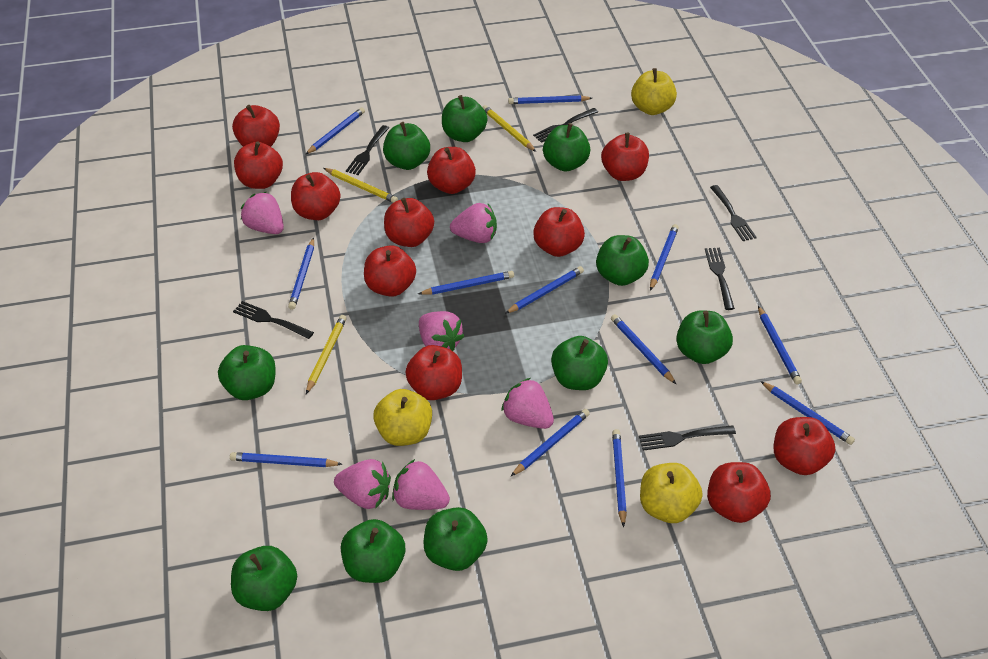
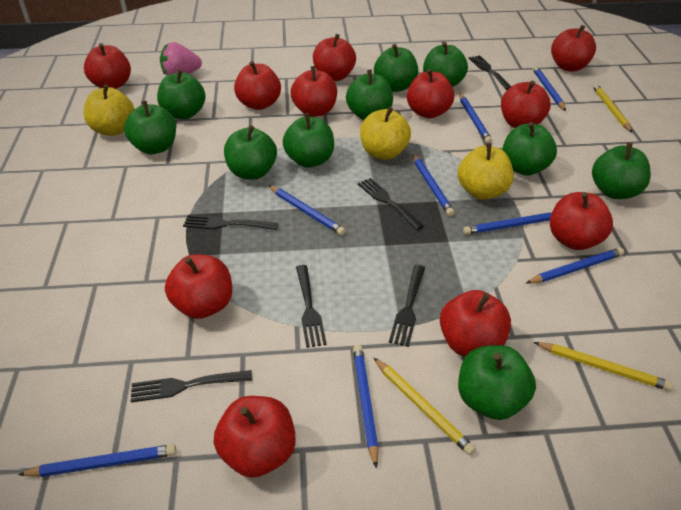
blue pencil: [230,452,342,467] [288,238,314,310] [305,107,365,155] [418,271,514,295] [505,266,584,314] [508,96,592,104] [511,409,590,476] [611,314,676,384] [612,429,627,527] [650,224,679,291] [758,306,802,384] [760,381,855,445] = 12 -> [18,444,176,477] [268,185,345,235] [353,345,379,469] [413,154,455,216] [459,93,492,143] [463,212,552,235] [526,248,624,284] [533,66,566,111] = 8
pink strawberry: [241,192,284,234] [334,459,391,509] [392,459,450,510] [419,311,464,351] [450,203,497,243] [501,378,554,429] = 6 -> [160,42,202,75] = 1

